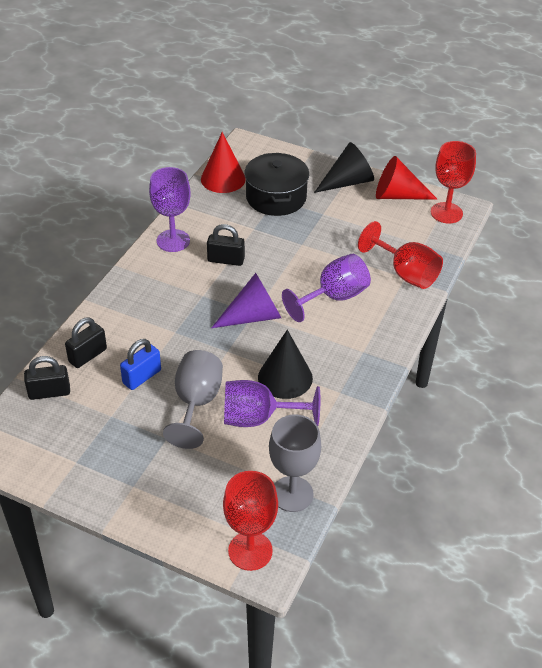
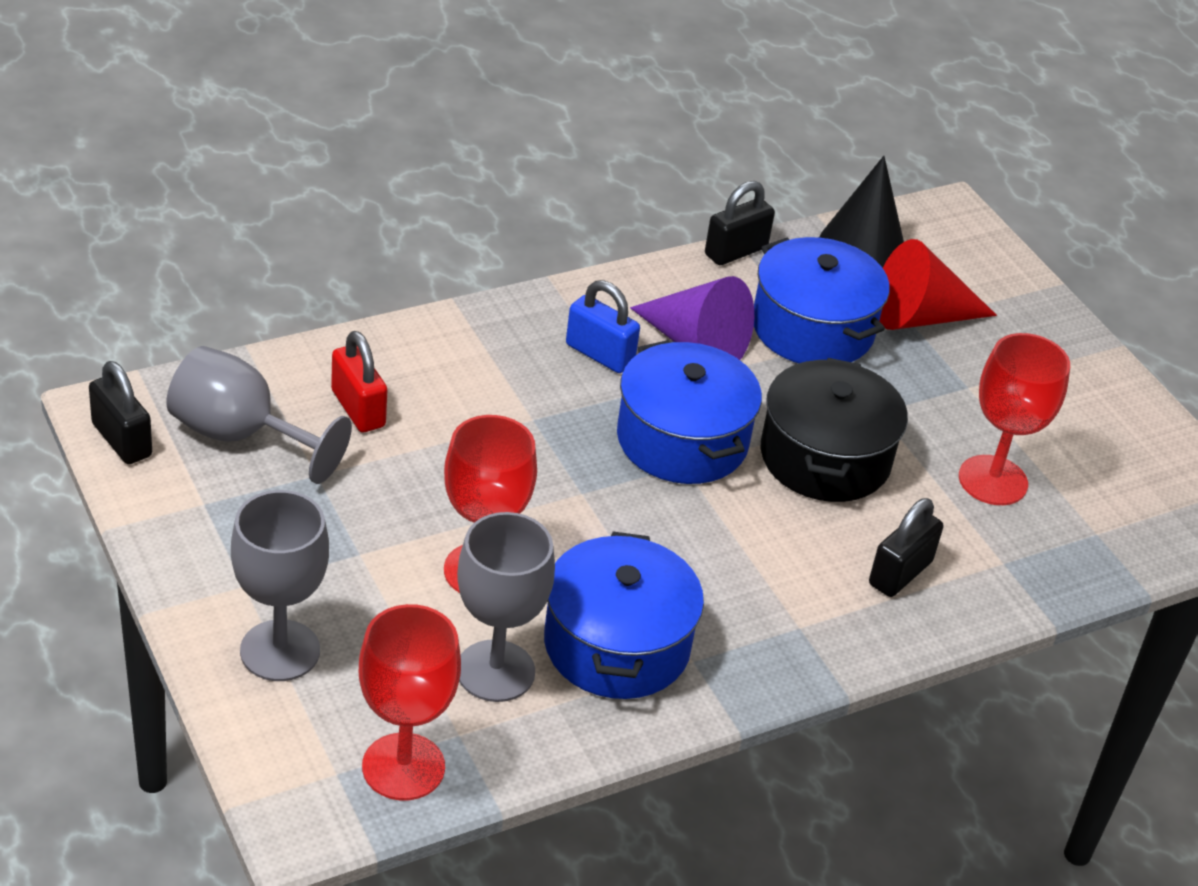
black cone: [258,330,313,399] [314,142,374,193] = 2 -> [819,156,904,268] = 1
blue pot: none = 0 -> [544,532,704,699] [617,340,762,484] [754,237,889,363] = 3
grey goblet: [163,350,223,449] [269,415,321,512] = 2 -> [167,346,352,484] [231,490,329,681] [457,512,555,702] = 3
purple goblet: [149,167,191,252] [224,380,320,427] [282,254,371,322] = 3 -> none = 0
red cone: [201,132,246,193] [376,156,438,200] = 2 -> [879,239,997,330] = 1
red padlock: none = 0 -> [331,331,387,432] = 1

